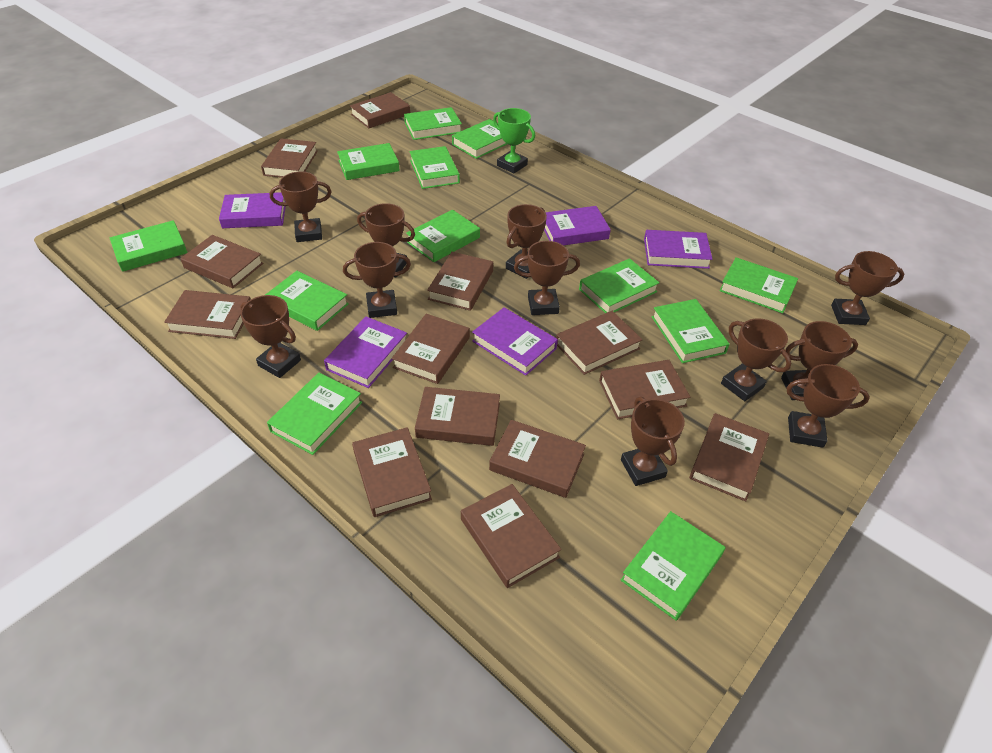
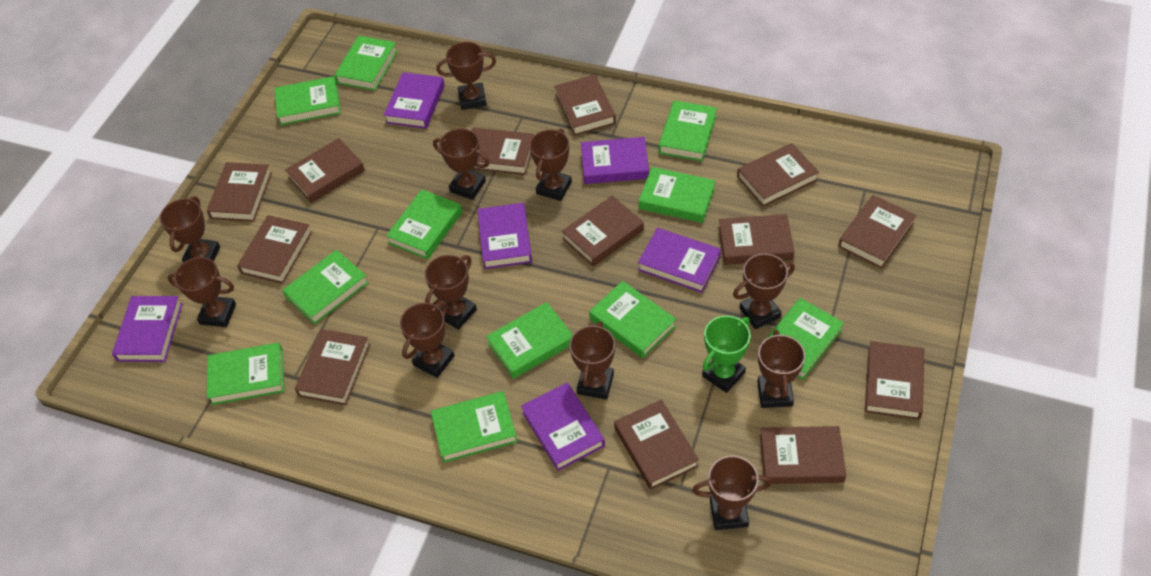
green book: [110,220,188,272] [265,271,349,331] [267,373,362,455] [337,143,400,180] [404,107,462,140] [406,210,480,262] [409,146,460,189] [452,119,507,159] [579,258,659,313] [621,511,725,620] [652,299,730,363] [719,257,798,313] = 12 -> [207,343,284,405] [275,76,341,125] [282,250,369,325] [334,36,398,91] [386,189,462,260] [431,391,518,463] [486,302,573,379] [589,281,676,358] [639,167,716,223] [658,100,717,161] [766,298,844,380] = 11
purple book: [219,192,286,228] [324,317,407,388] [472,307,558,376] [544,206,611,245] [644,230,713,269] = 5 -> [112,296,183,362] [384,72,445,129] [477,203,532,269] [521,383,605,471] [581,137,649,184] [638,228,721,293] = 6

